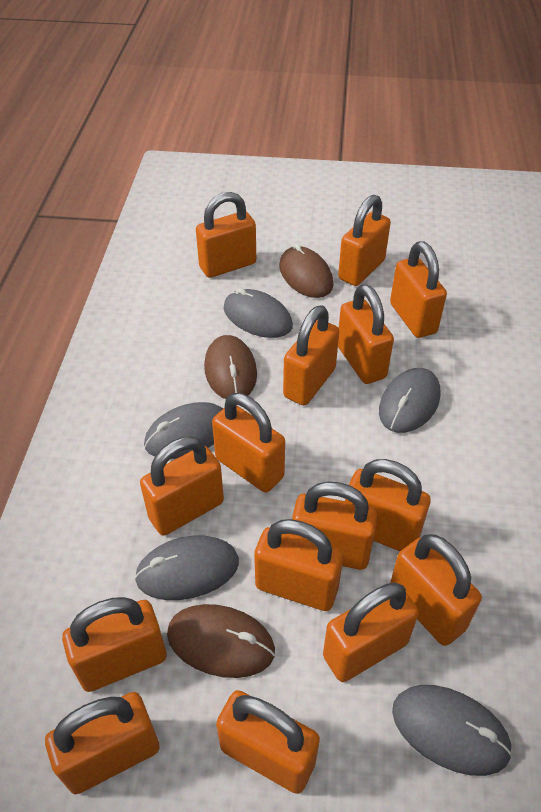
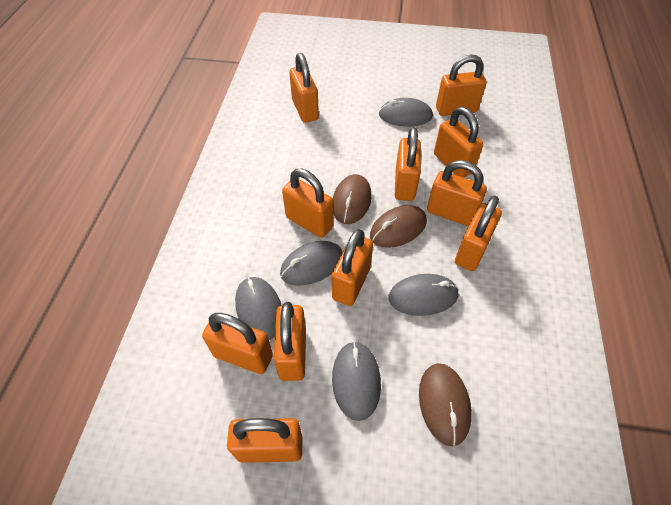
orange padlock: [45,692,160,794] [62,597,167,692] [140,437,224,536] [196,192,256,278] [212,393,285,493] [216,690,320,794] [254,519,343,611] [283,305,339,406] [292,482,378,570] [323,582,419,682] [338,195,391,286] [338,284,394,384] [345,459,431,551] [390,241,447,338] [390,534,482,646] = 15 -> [202,313,273,374] [227,418,303,463] [273,302,306,381] [282,169,334,238] [289,53,319,123] [332,229,373,306] [395,127,421,201] [427,160,487,226] [434,107,483,178] [436,55,486,116] [455,196,502,271] = 11

